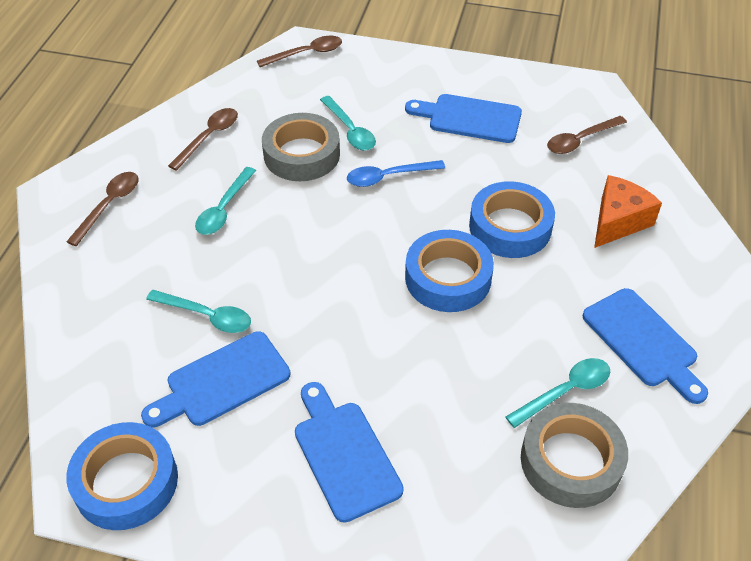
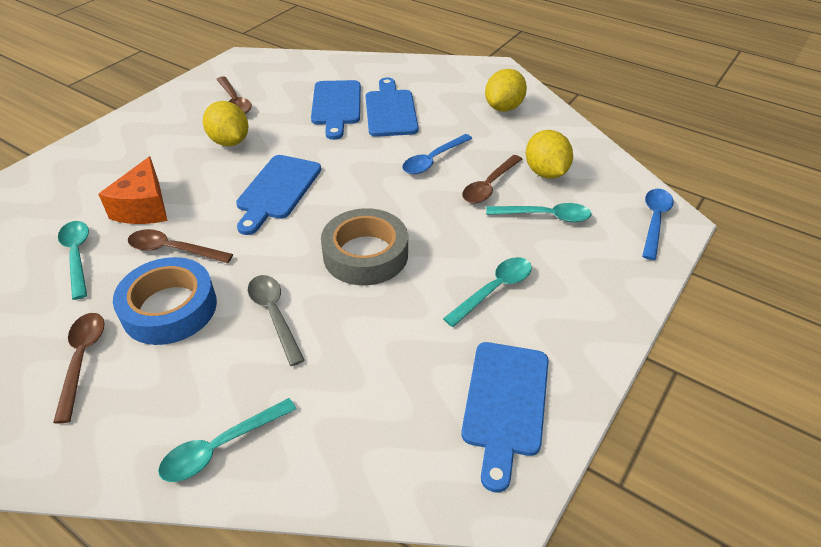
blue spoon: [347,160,445,187] = 1 -> [402,134,472,174] [642,189,674,260] = 2
blue tape: [66,422,178,530] [405,230,494,312] [469,181,555,258] = 3 -> [113,257,217,345] = 1
grey spoon: none = 0 -> [248,275,305,366] = 1
grey tape: [262,113,340,181] [521,403,628,508] = 2 -> [321,208,408,286] = 1
yellow lemon: none = 0 -> [203,101,249,146] [485,69,527,112] [526,130,573,179] = 3

